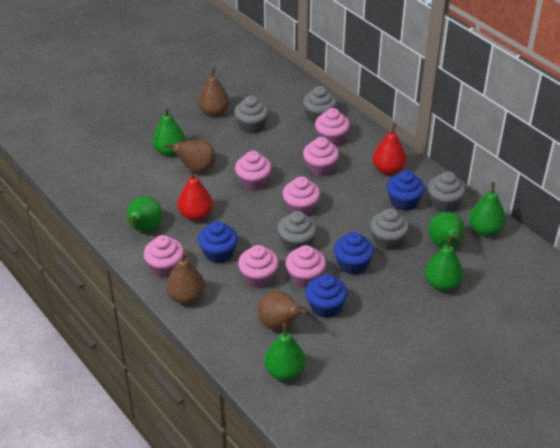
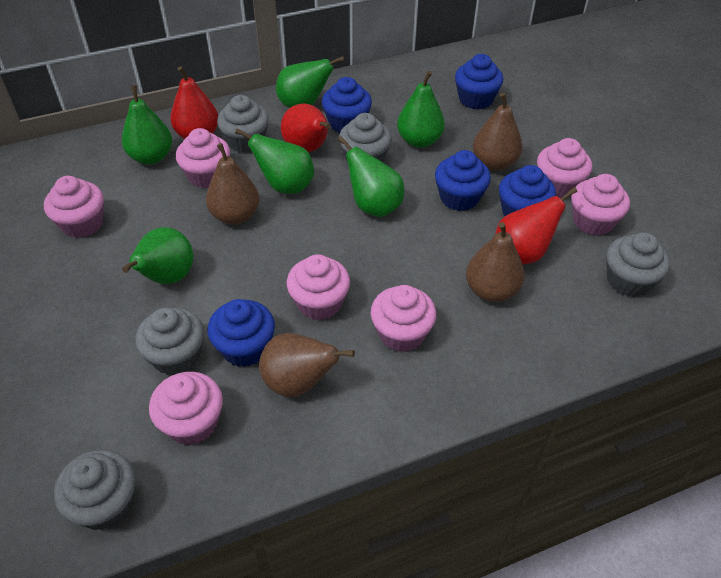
blue cupcake: [198,221,238,263] [305,274,347,318] [334,232,374,275] [387,170,425,211] = 4 -> [207,299,275,367] [322,77,372,133] [435,150,491,211] [455,54,503,110] [499,165,556,217] = 5
red pear: [178,168,213,221] [373,123,406,175] = 2 -> [170,66,218,139] [281,104,331,152] [495,187,577,265] = 3

